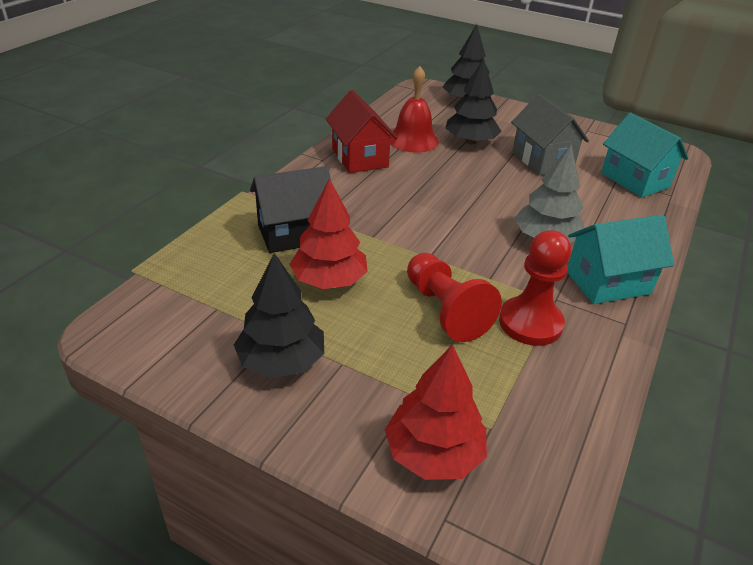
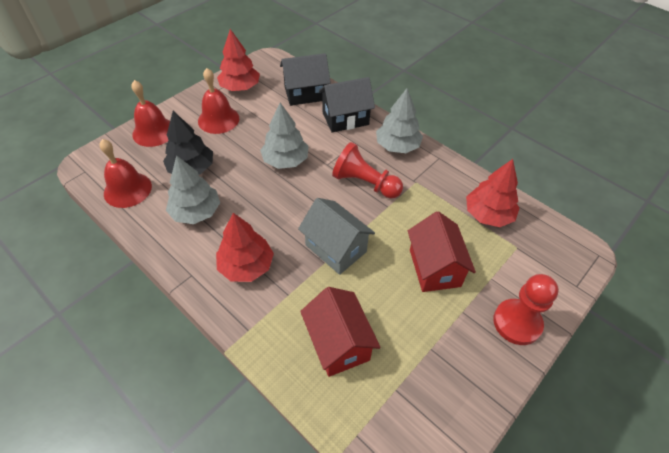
black house: [250,166,331,253] = 1 -> [280,53,331,106] [319,77,375,132] = 2
black tree: [234,253,324,378] [443,24,490,98] [445,58,502,145] = 3 -> [163,111,213,174] = 1
grey tree: [515,144,584,243] = 1 -> [166,155,220,224] [260,103,309,169] [376,88,423,153] = 3
red bell: [390,66,439,153] = 1 -> [100,139,152,208] [132,80,170,147] [198,68,239,134] = 3
red house: [326,90,398,173] = 1 -> [300,287,381,377] [408,211,476,292] = 2
red tree: [289,179,368,289] [385,344,487,480] = 2 -> [216,213,274,282] [217,29,260,91] [466,159,520,227] = 3
turquoise house: [567,215,674,304] [601,113,688,198] = 2 -> none = 0

